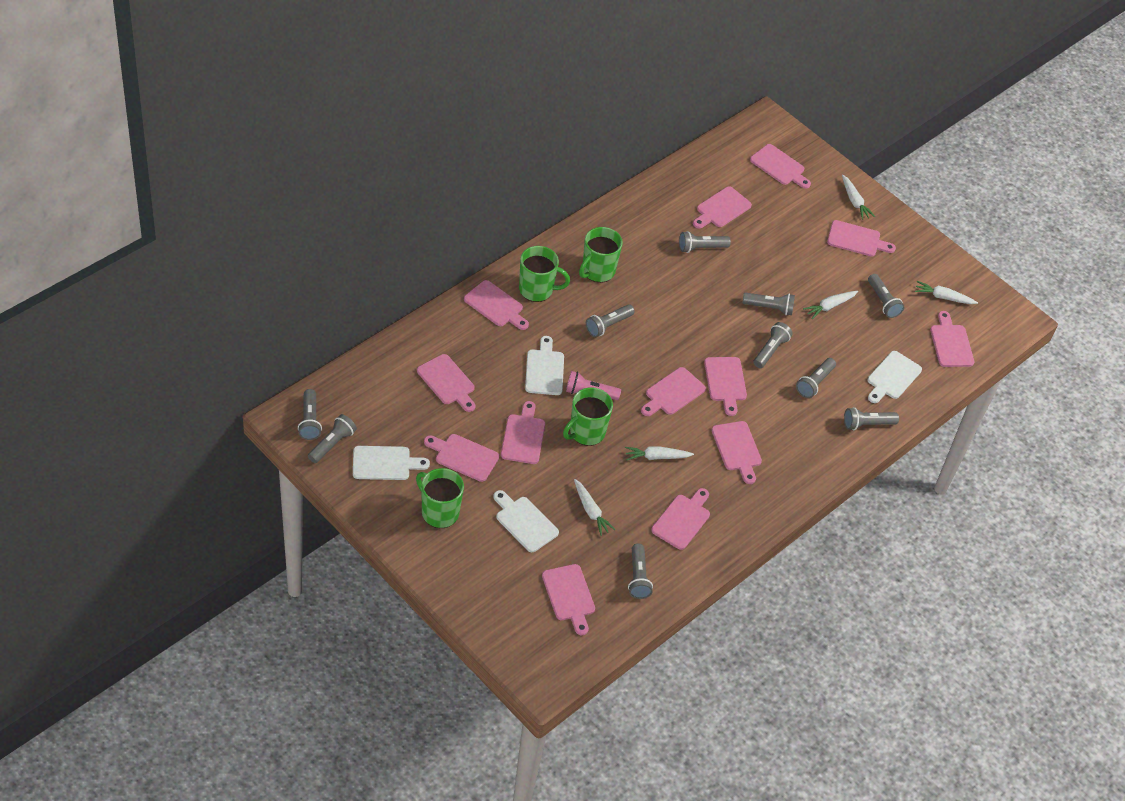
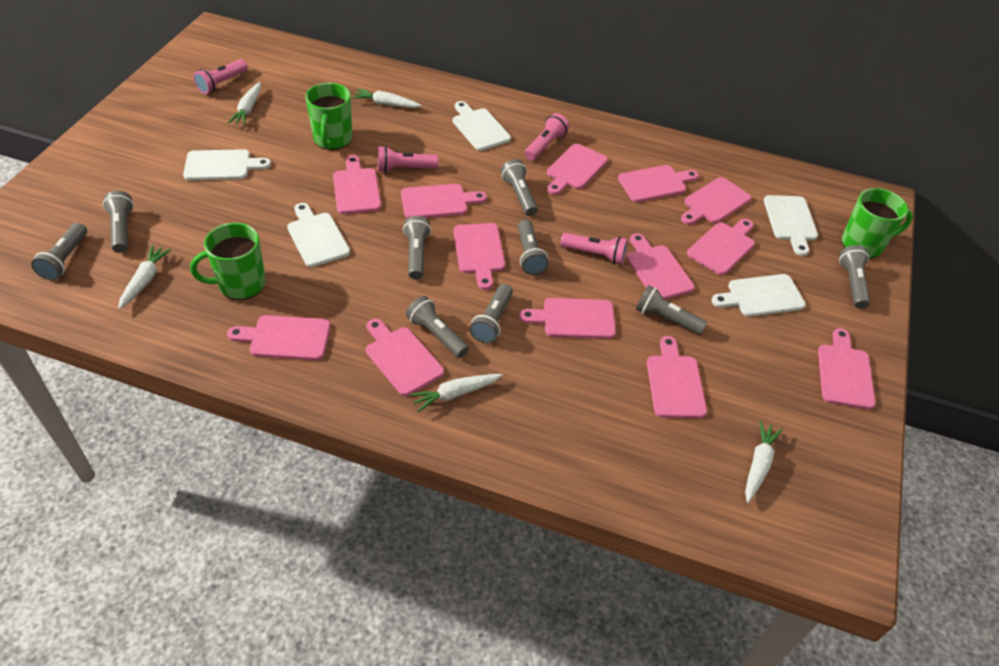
green mug: [416,468,464,528] [519,246,570,302] [563,387,613,446] [579,227,623,283] = 4 -> [190,223,266,300] [305,83,352,150] [842,188,913,259] = 3
grey flashlight: [298,389,322,440] [308,414,357,463] [586,304,635,337] [628,544,653,599] [679,231,731,253] [742,293,795,315] [753,322,793,368] [796,358,836,398] [844,407,899,430] [868,274,904,318] = 10 -> [31,223,87,280] [103,191,134,253] [403,216,431,279] [406,296,469,358] [469,284,513,343] [501,159,538,216] [518,220,549,275] [636,285,708,335] [839,245,870,309] = 9
pink flashlight: [566,371,621,400] = 1 -> [193,59,248,94] [378,146,439,173] [524,113,569,161] [560,233,628,265] = 4
white cutting board: [353,446,430,480] [493,490,559,552] [525,336,564,395] [868,351,922,403] = 4 -> [183,149,271,180] [287,203,350,267] [453,101,511,151] [711,274,806,317] [764,195,818,256] = 5

